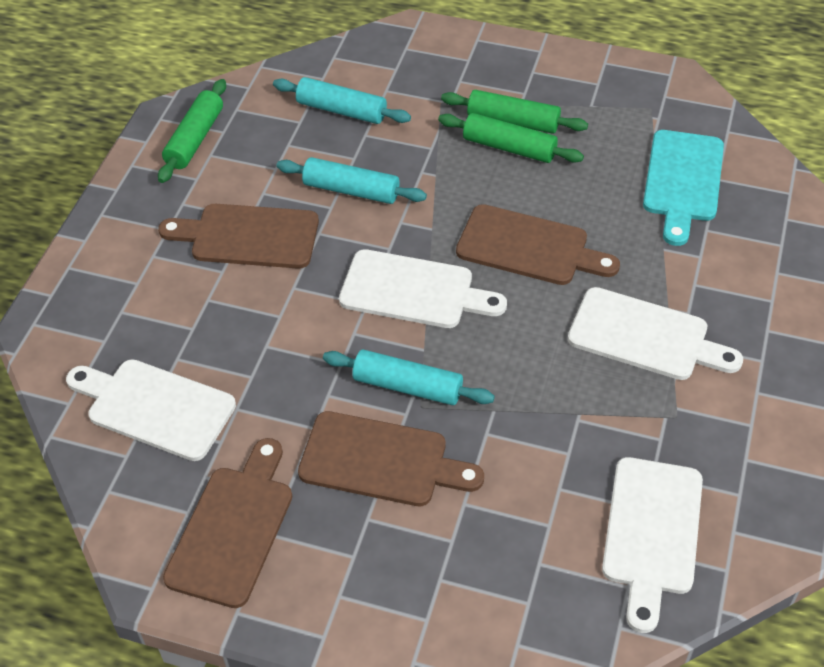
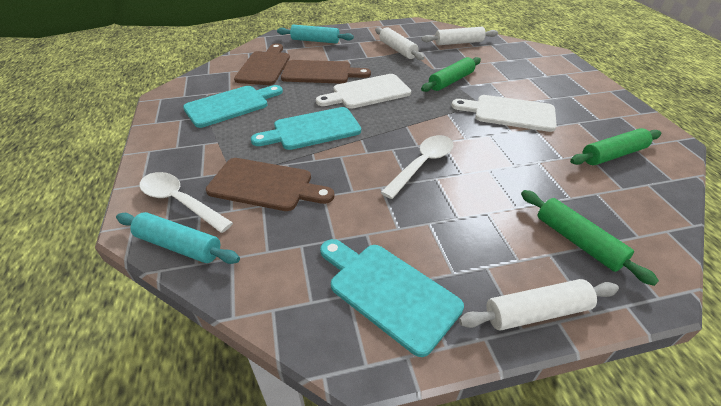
brown cutting board: [158,204,319,269] [163,438,292,608] [298,411,484,506] [456,204,620,285] = 4 -> [206,158,335,211] [234,43,290,85] [281,60,371,84] = 3
turquoise cutting board: [643,130,724,246] = 1 -> [183,85,283,128] [251,107,361,150] [320,239,464,357] = 3
turquoise rolling pin: [273,77,411,124] [277,157,427,204] [323,350,495,405] = 3 -> [116,212,240,264] [277,25,354,44] = 2
white cutting board: [66,359,236,461] [339,249,507,328] [568,287,743,380] [602,457,703,633] = 4 -> [316,74,411,109] [452,95,557,132] = 2
white rolling pin: none = 0 -> [375,27,424,60] [421,27,498,45] [459,279,619,331] = 3
white spoon: none = 0 -> [139,172,233,233] [381,135,453,199] = 2

